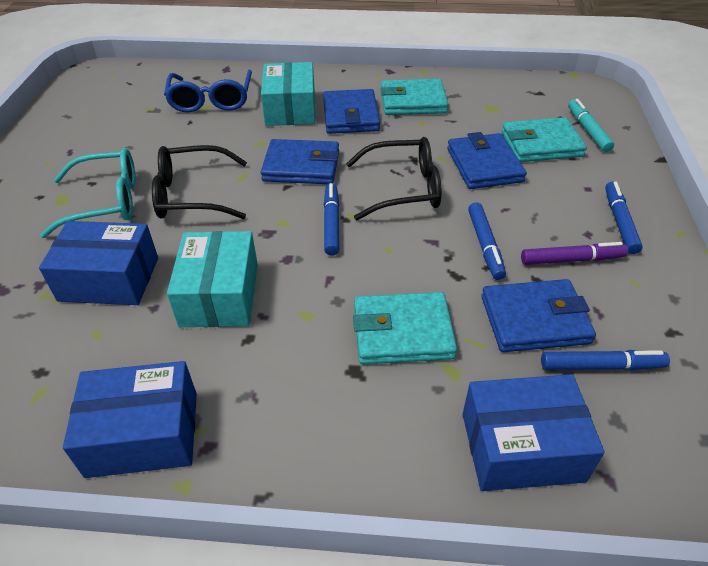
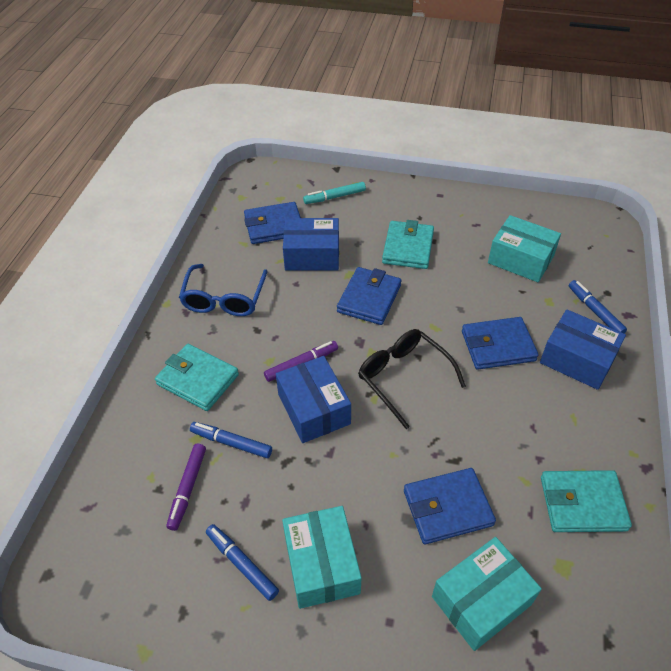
black glasses: [152,145,247,219] [346,137,441,220] = 2 -> [359,329,466,429] = 1
blue marker: [324,183,340,256] [468,202,506,280] [541,350,670,370] [605,182,643,254] = 4 -> [190,422,272,458] [206,524,279,601] [569,280,627,333] = 3
purple marker: [521,242,628,265] = 1 -> [166,444,206,531] [264,341,338,382] = 2
turquoise box: [167,231,258,327] [261,62,315,126] = 2 -> [282,506,362,609] [432,537,542,651] [488,215,561,282] = 3
turquoise glasses: [40,148,136,238] = 1 -> none = 0

